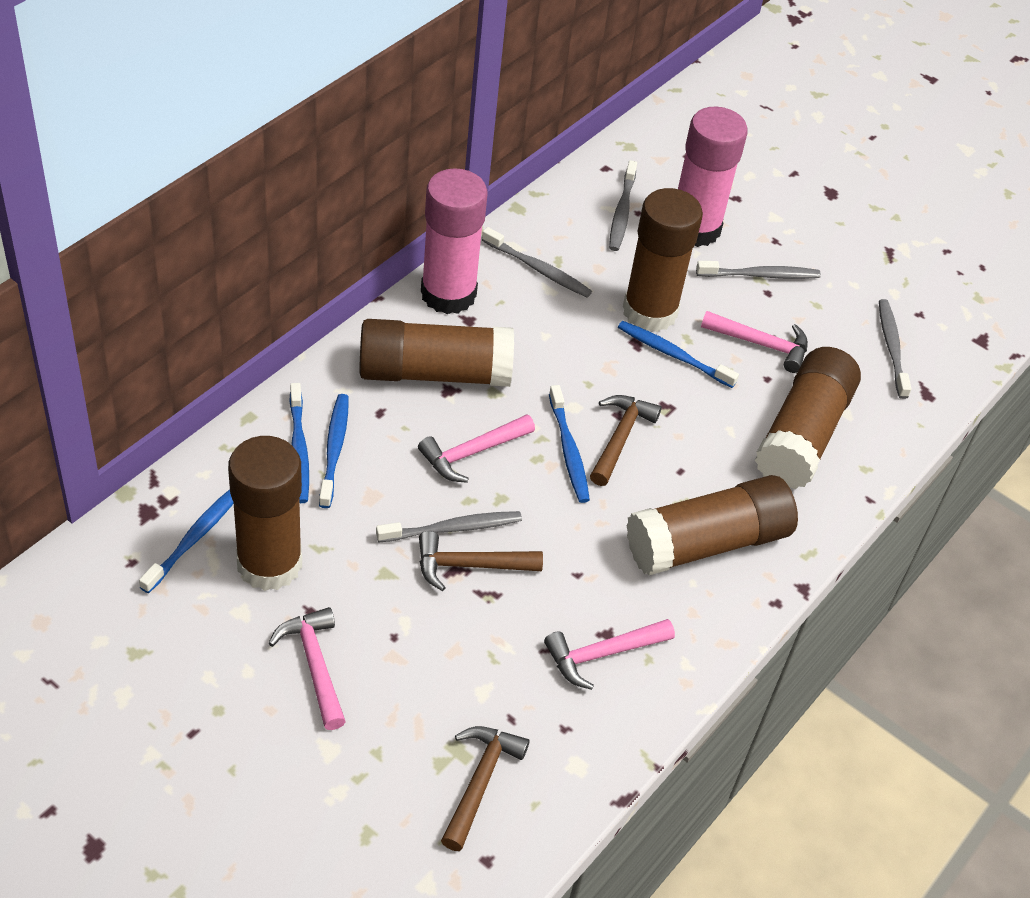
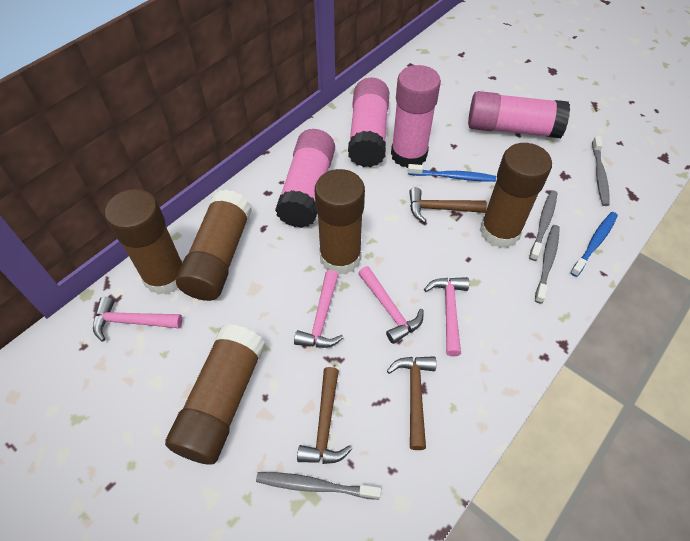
blue toothbrush: [139,489,234,593] [289,383,309,503] [319,394,349,508] [549,385,590,503] [618,321,739,388] = 5 -> [408,164,496,182] [570,212,618,277] = 2
grey toothbrush: [376,511,522,542] [482,227,592,297] [609,160,637,251] [696,261,821,279] [879,299,912,399] = 5 -> [256,472,381,500] [529,190,557,261] [535,225,560,304] [592,136,609,206] = 4
pink glue stick: [421,168,488,314] [678,107,748,247] = 2 -> [275,129,335,228] [348,78,389,167] [391,65,441,168] [468,91,570,138] = 4

